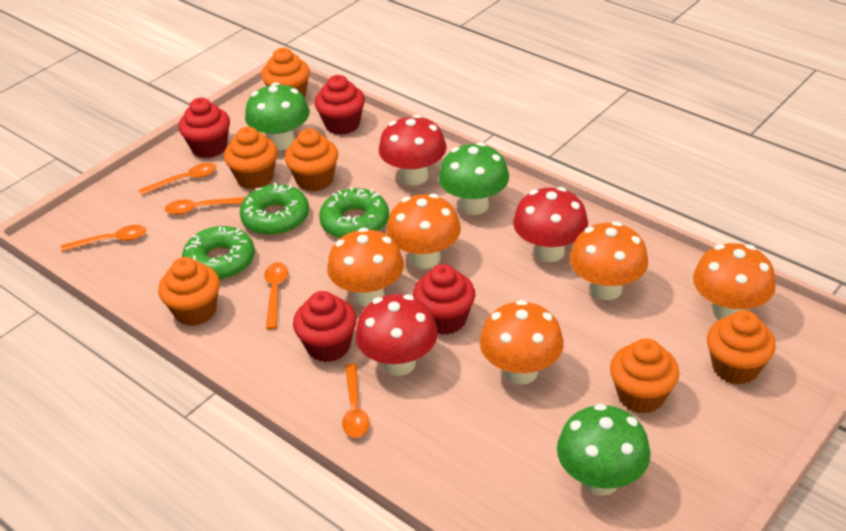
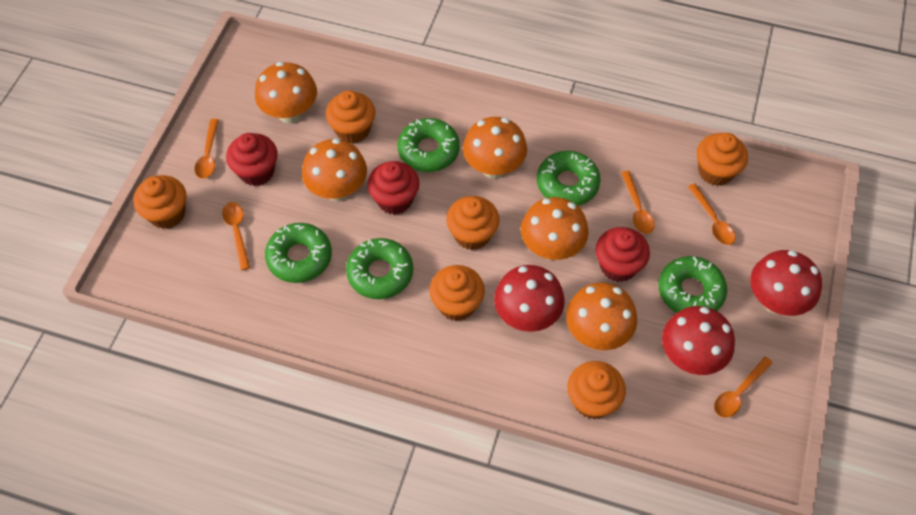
green donut: [182,226,255,280] [240,183,309,236] [319,187,389,238] = 3 -> [265,223,332,283] [346,238,413,299] [398,118,460,172] [537,151,601,206] [659,256,727,313] = 5
green mushroom: [245,82,310,150] [439,142,509,215] [557,404,651,496] = 3 -> none = 0
red cupcake: [178,98,230,158] [293,291,357,362] [314,75,365,135] [413,264,475,335] = 4 -> [226,133,277,186] [367,161,420,215] [596,227,650,282] = 3

